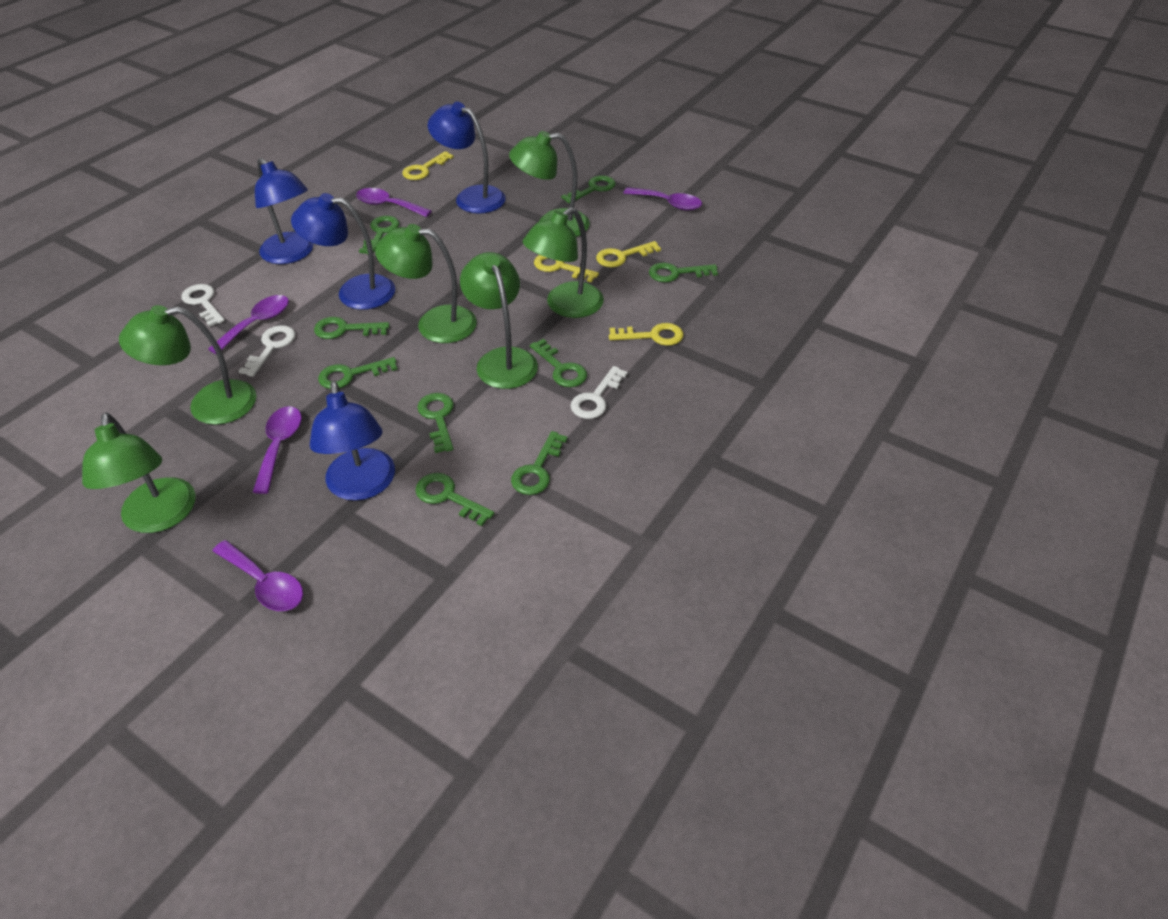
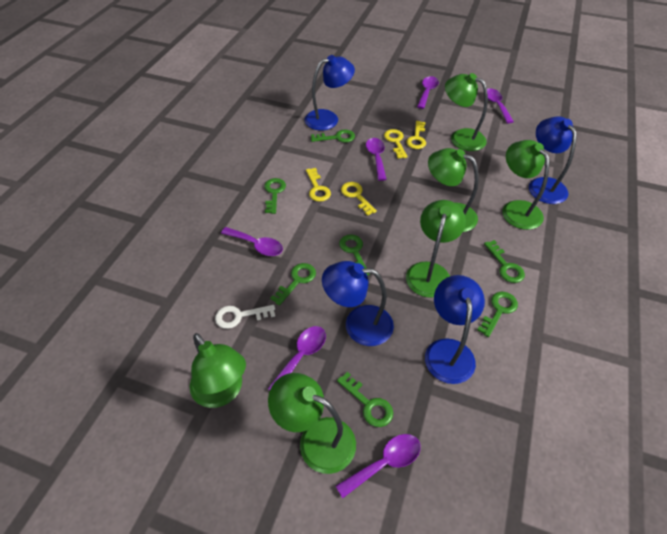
green key: [314,317,390,339] [318,357,398,389] [359,216,399,254] [415,473,495,526] [417,393,454,453] [511,431,568,495] [530,339,587,387] [561,175,616,204] [649,262,718,282] = 9 -> [264,178,286,214] [270,263,316,305] [311,129,355,143] [337,372,393,427] [339,234,370,275] [477,292,518,337] [484,240,525,283] = 7
purple spoon: [208,295,289,354] [213,540,303,611] [253,406,302,494] [356,188,432,217] [623,187,702,211] = 5 -> [221,227,283,256] [268,326,326,390] [336,434,421,498] [366,138,387,181] [417,76,439,109] [487,88,514,123] = 6
white key: [181,284,225,327] [239,325,295,377] [571,366,628,419] = 3 -> [215,305,275,329] = 1

